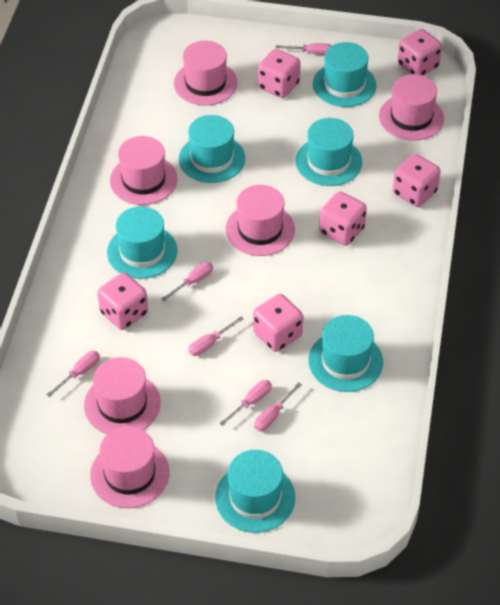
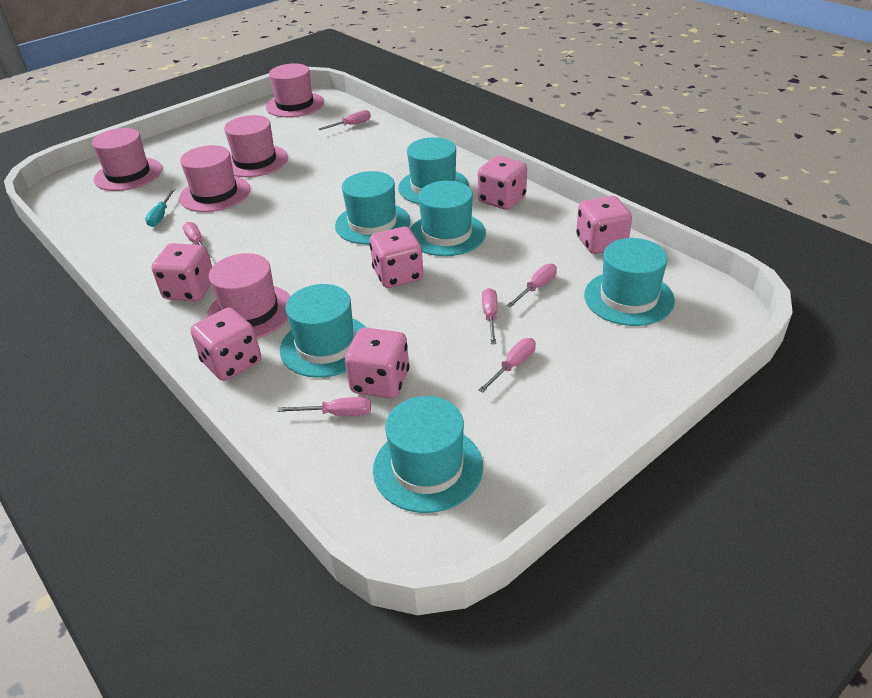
pink hat: [84,357,161,434] [90,426,170,508] [110,136,178,205] [174,41,238,106] [226,185,295,256] [379,74,444,141] = 6 -> [92,128,162,191] [179,145,250,212] [206,253,291,338] [224,115,288,177] [266,63,324,117] = 5
turquoise screwdriver: none = 0 -> [145,189,176,227] = 1

